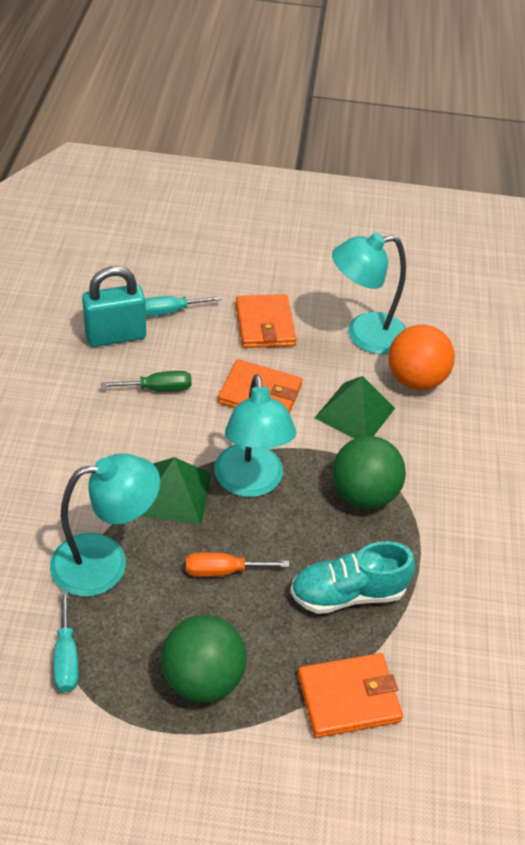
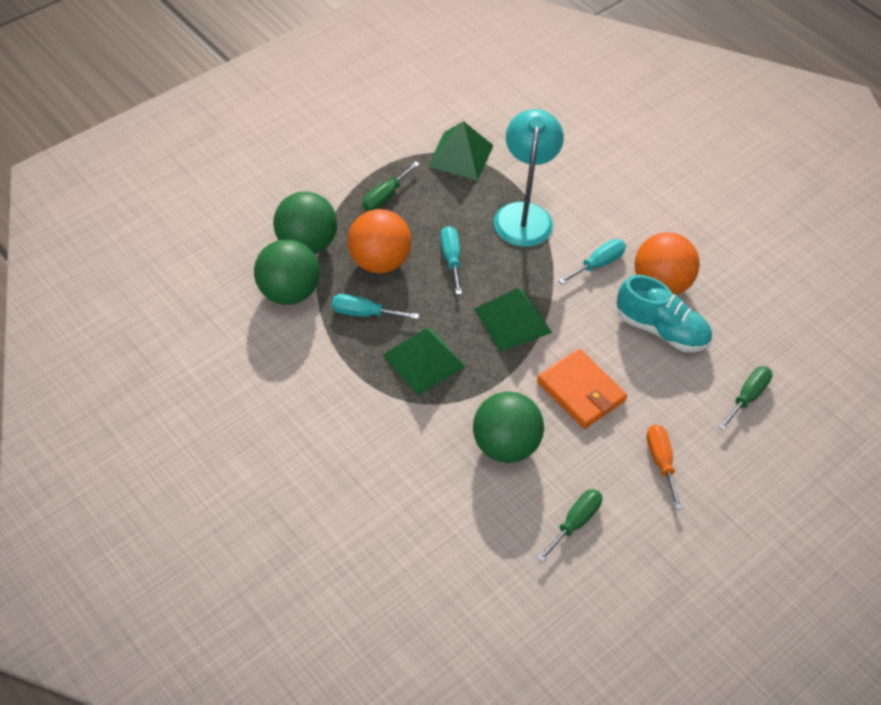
green ball: [161,615,247,702] [332,436,406,509] = 2 -> [254,239,320,305] [273,191,337,254] [473,392,544,463] = 3
green pyramid: [141,457,212,525] [315,376,395,439] = 2 -> [383,328,466,395] [427,121,494,181] [474,288,552,352] = 3
green screwdriver: [101,371,192,391] = 1 -> [362,162,420,211] [537,489,602,563] [719,366,773,430] = 3
orange ball: [388,325,455,390] = 1 -> [347,209,412,273] [635,232,700,295] = 2
orange wallet: [218,359,303,413] [236,294,297,348] [298,653,403,738] = 3 -> [537,349,627,429] = 1
turquoise lamp: [50,453,160,597] [214,374,296,497] [332,232,406,354] = 3 -> [494,109,564,247] = 1
turquoise padlock: [82,266,146,347] = 1 -> none = 0
turquoise screwdriver: [54,590,79,692] [145,296,222,316] = 2 -> [332,294,419,319] [440,226,462,295] [558,239,626,284] = 3

